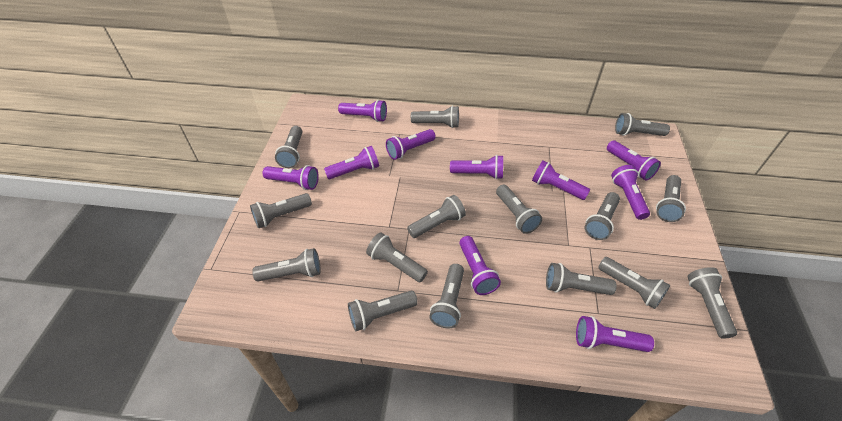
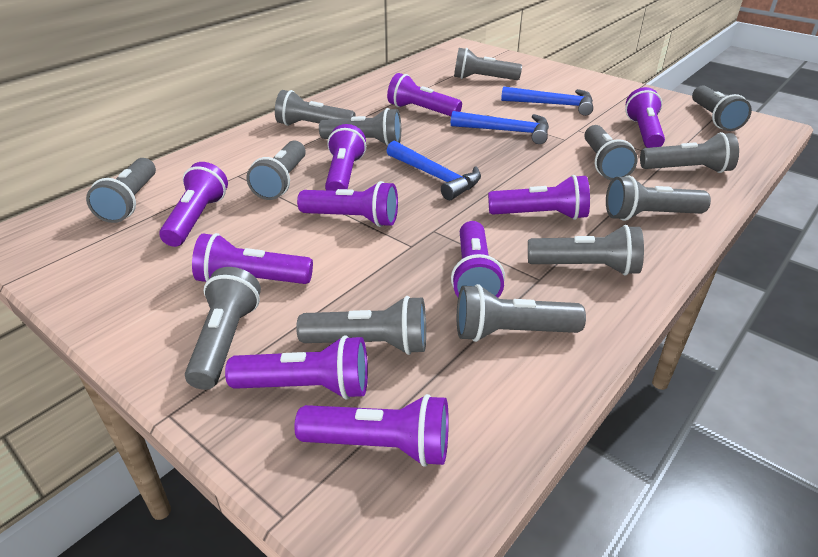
blue hammer: none = 0 -> [387,141,481,200] [451,111,549,144] [501,86,593,116] = 3
grey flashlight: [250,193,312,228] [252,248,321,282] [275,126,302,168] [348,291,418,331] [366,232,428,282] [407,195,466,238] [411,106,459,128] [429,264,464,328] [496,185,542,234] [546,263,617,295] [585,192,620,240] [598,257,670,309] [615,113,670,136] [656,175,686,222] [687,267,737,339] = 15 -> [86,158,156,223] [185,267,261,390] [247,141,306,200] [275,90,355,126] [296,296,426,355] [319,108,401,146] [454,48,522,80] [457,284,586,342] [528,225,644,276] [584,125,638,180] [606,175,711,221] [640,132,739,173] [692,85,752,131] = 13

